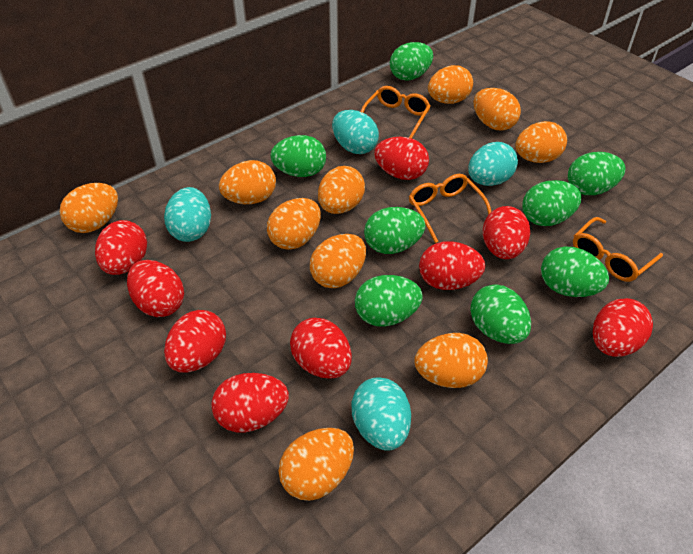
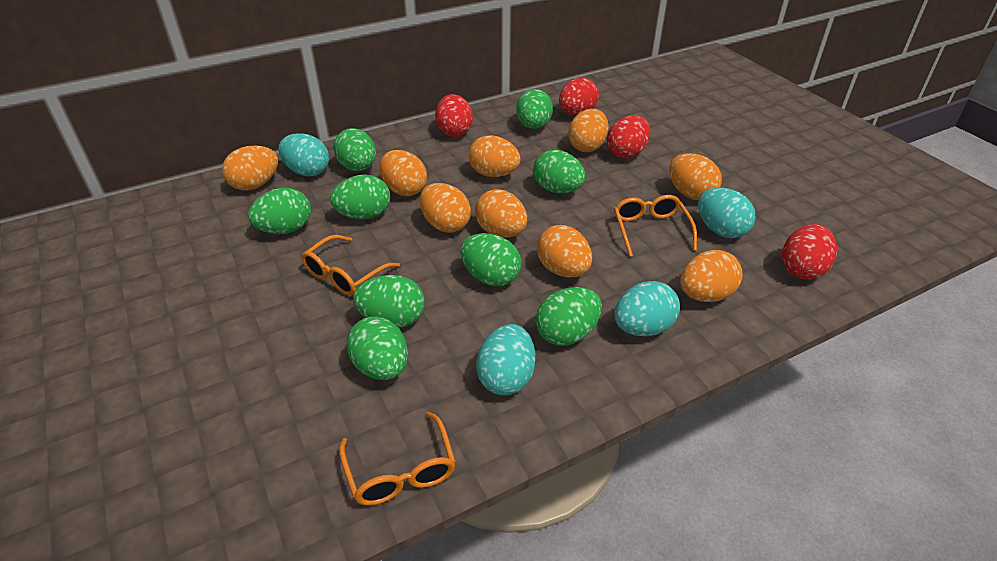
green egg: [270,135,326,177] [355,275,423,327] [364,207,426,254] [390,42,433,81] [470,284,531,344] [523,180,582,226] [541,246,609,297] [568,152,625,195] = 8 -> [248,188,311,234] [330,175,390,219] [333,128,376,171] [346,316,408,380] [353,275,425,328] [460,233,521,286] [516,89,553,129] [533,150,585,193] [536,287,602,346] = 9
orange egg: [60,183,118,233] [219,160,276,204] [267,198,321,250] [278,428,354,501] [310,234,366,288] [318,166,365,214] [414,333,488,388] [428,65,473,104] [473,88,521,130] [515,121,567,163] = 10 -> [222,145,278,191] [380,150,427,196] [420,183,471,233] [468,135,521,177] [475,189,527,237] [537,225,592,277] [568,109,609,152] [669,153,722,200] [680,250,743,302] = 9
red egg: [95,220,147,275] [127,260,184,317] [164,310,226,373] [211,373,289,432] [290,318,352,379] [374,137,429,180] [419,241,485,290] [483,206,530,259] [593,298,653,357] = 9 -> [435,94,473,137] [559,78,599,116] [607,115,651,158] [782,224,837,280] = 4

